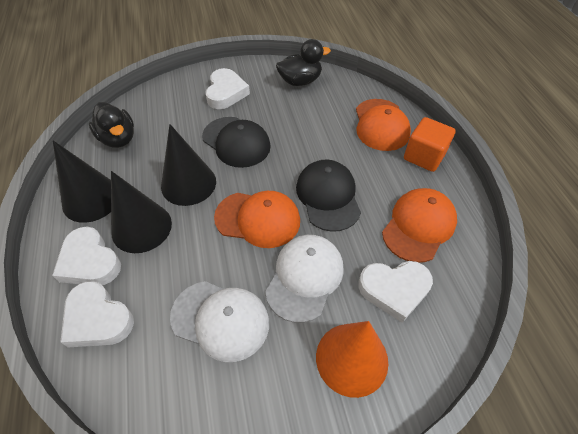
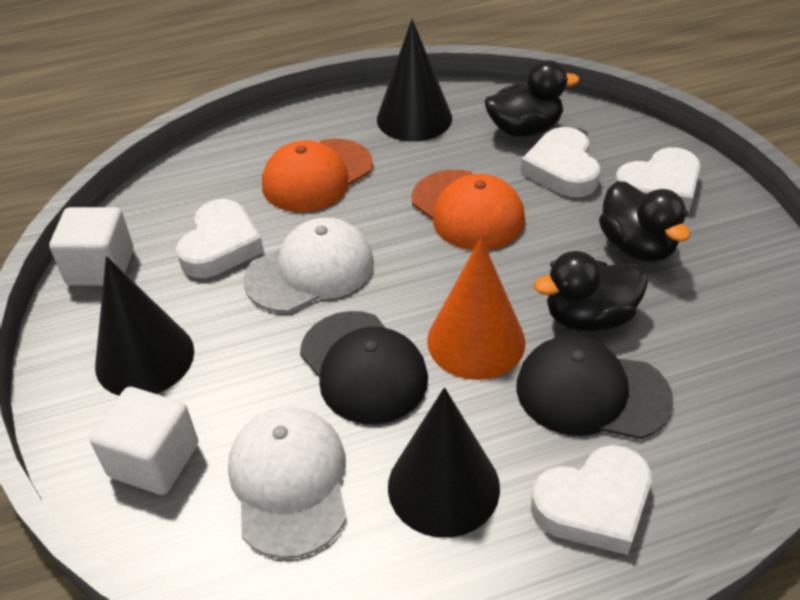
black duck: [89,102,134,148] [276,39,331,86] = 2 -> [485,60,580,137] [534,251,648,332] [599,181,690,262] = 3
orange cap: [214,191,300,248] [356,99,411,151] [382,188,457,263] = 3 -> [262,139,373,212] [412,170,525,250] = 2
orange cube: [404,117,456,172] = 1 -> none = 0
white cube: none = 0 -> [49,207,134,286] [90,387,198,495] = 2

